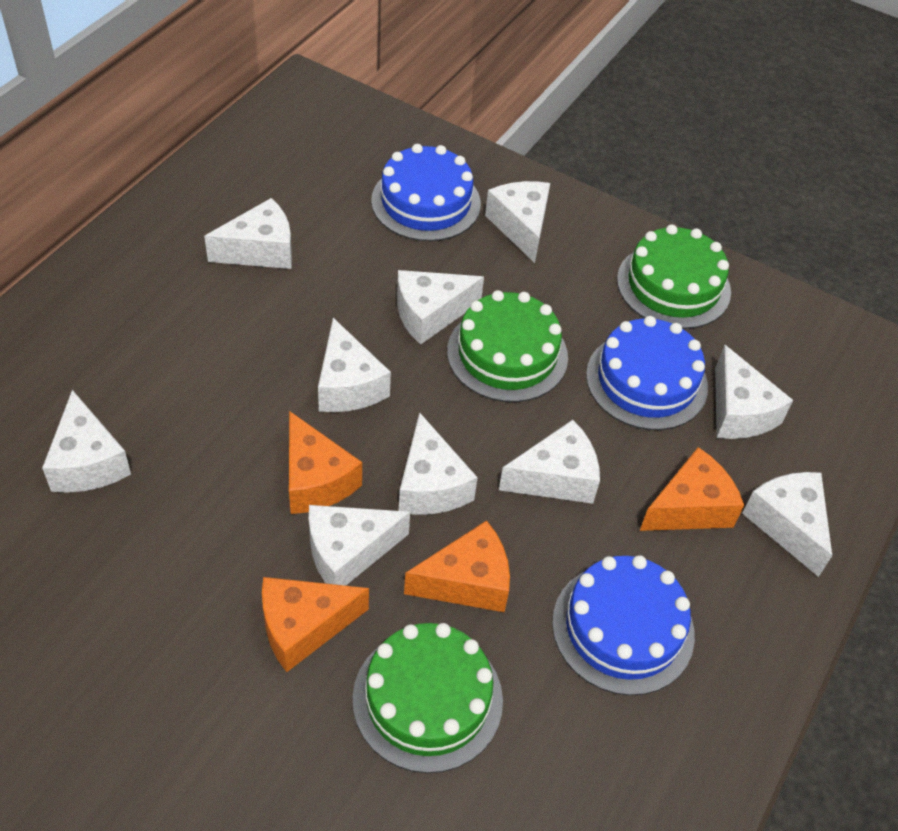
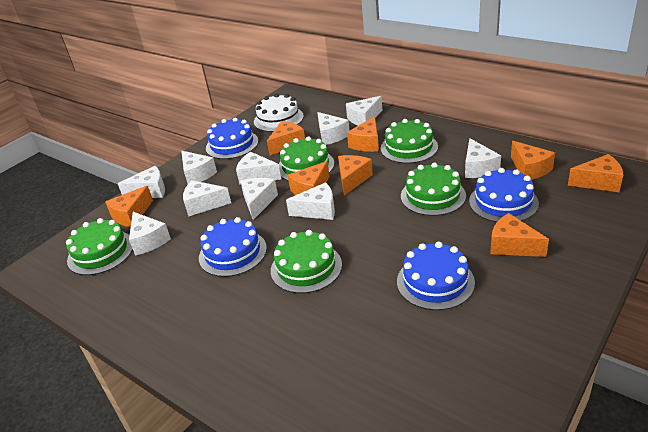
blue cake: [371,144,481,241] [552,555,695,696] [586,316,708,430] = 3 -> [199,217,267,277] [206,118,258,159] [397,242,475,310] [469,168,539,222] = 4
green cake: [353,623,503,773] [447,290,568,402] [617,224,731,329] = 3 -> [66,218,133,275] [271,230,342,293] [279,136,334,181] [380,119,438,163] [401,162,466,216] = 5
orange cheese: [262,577,369,672] [289,411,362,514] [404,520,510,612] [640,447,744,531] = 4 -> [105,186,153,227] [267,121,305,155] [288,161,330,195] [338,155,373,196] [347,116,379,152] [490,213,549,257] [511,141,555,180] [568,154,623,192] = 8
white cake: none = 0 -> [254,94,304,132] = 1

